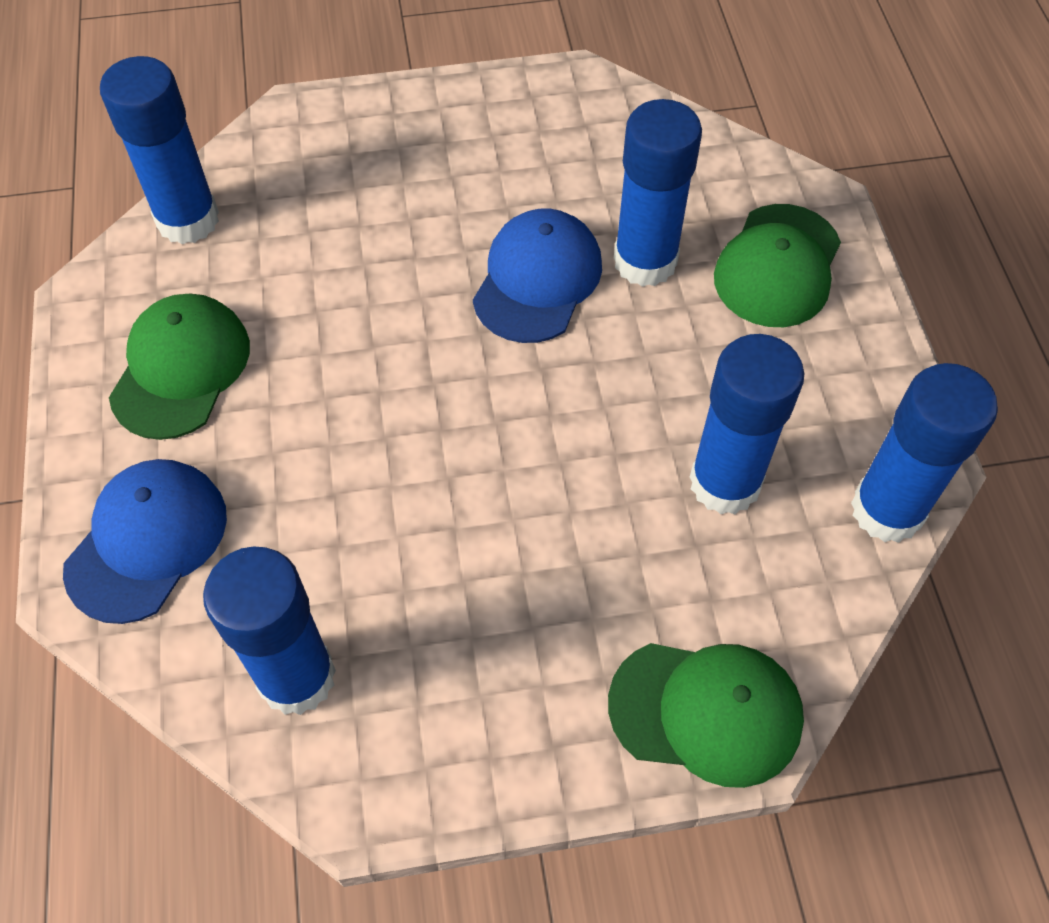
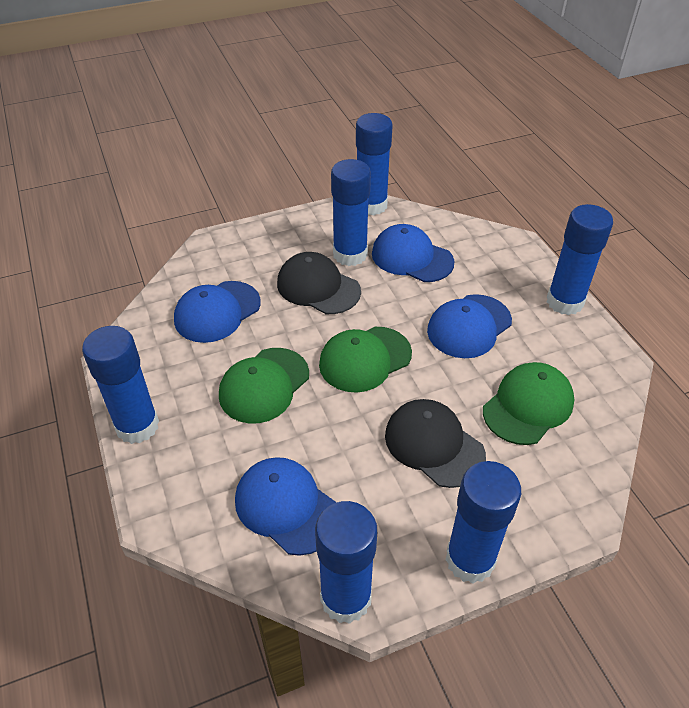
black cap: none = 0 -> [277,252,361,314] [385,399,486,488] = 2
blue cap: [63,459,227,624] [473,209,602,343] = 2 -> [174,281,261,343] [235,457,337,556] [372,224,454,282] [427,294,512,358] = 4
blue glue stick: [100,56,219,244] [203,546,336,715] [614,99,702,287] [690,334,805,514] [851,363,998,543] = 5 -> [82,326,159,444] [315,501,377,624] [331,159,371,266] [356,113,393,215] [446,461,521,583] [547,204,613,315] = 6

